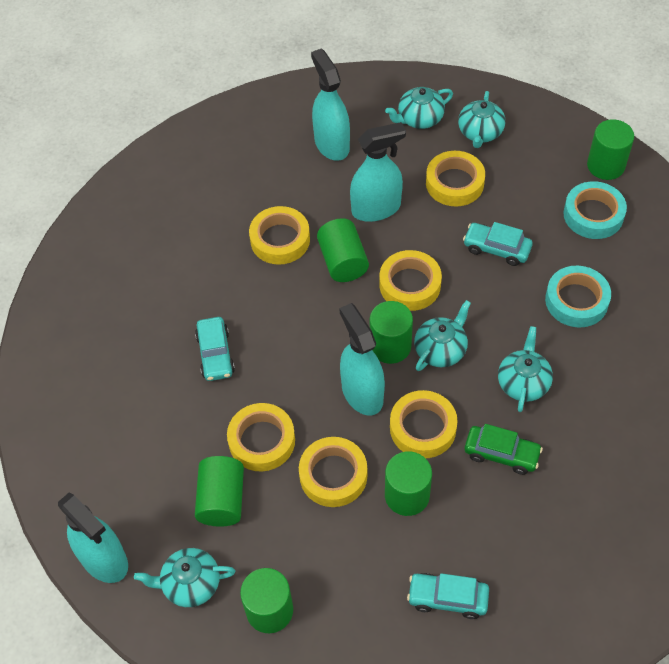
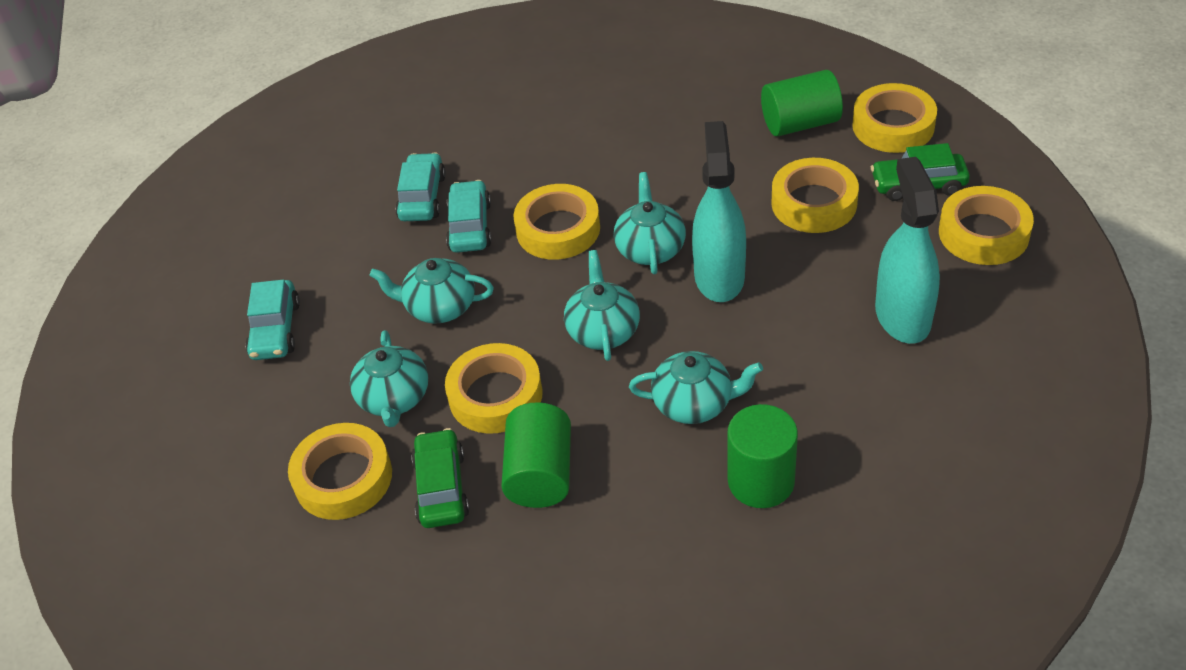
green car: [465,424,543,475] = 1 -> [411,428,469,528] [871,143,970,201] = 2
green cylinder: [195,456,244,527] [240,568,293,633] [317,218,369,282] [370,301,413,364] [385,451,432,516] [587,119,634,180] = 6 -> [501,402,571,508] [727,404,798,508] [761,70,843,136] = 3
turquoise spray bottle: [58,492,128,583] [311,48,350,161] [339,303,385,416] [350,122,406,222] = 4 -> [692,121,746,302] [875,157,940,344] = 2
turquoise tape: [545,266,611,327] [564,181,627,239] = 2 -> none = 0

